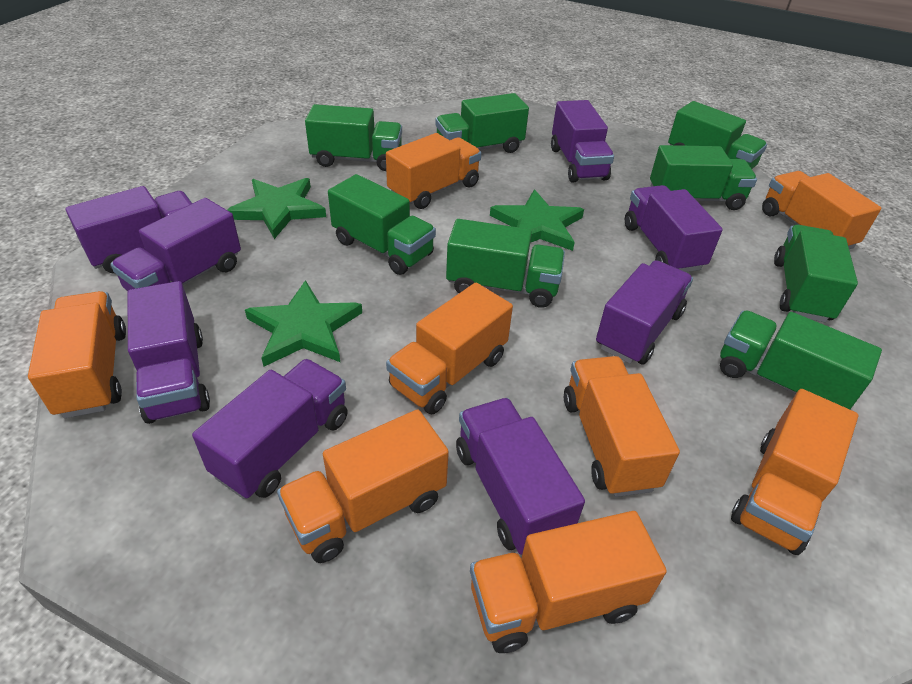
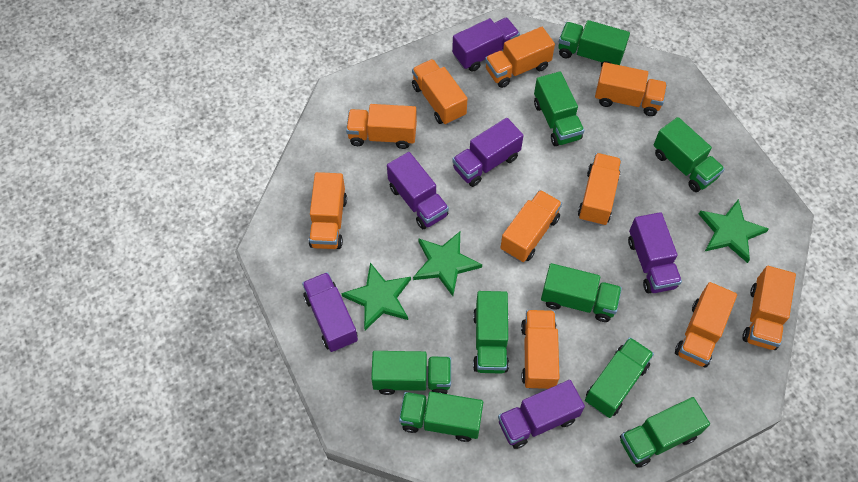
green truck: [305,104,402,171] [328,174,436,275] [435,93,529,153] [446,219,565,308] [650,145,757,210] [668,101,767,169] [720,310,882,409] [774,225,858,322] = 8 -> [371,351,451,395] [399,392,483,442] [473,291,509,374] [534,71,584,146] [541,263,622,322] [558,20,630,67] [585,337,654,418] [620,397,710,468] [654,117,725,192] = 9
orange truck: [28,291,126,418] [277,409,449,563] [386,133,481,209] [386,283,513,414] [470,511,667,653] [564,356,680,497] [731,389,858,555] [762,171,881,249] = 8 -> [309,172,347,249] [346,104,417,149] [412,59,468,125] [485,27,555,88] [500,190,562,262] [521,310,559,390] [578,153,621,226] [595,62,667,116] [675,282,737,368] [742,266,796,350] = 10
purple truck: [66,186,192,274] [111,198,241,291] [128,281,210,424] [192,359,348,499] [456,398,585,555] [551,100,614,183] [596,260,693,365] [625,185,723,272] = 8 -> [302,272,358,352] [387,152,449,229] [452,17,520,72] [452,118,524,187] [498,380,585,449] [628,212,682,293] = 6

